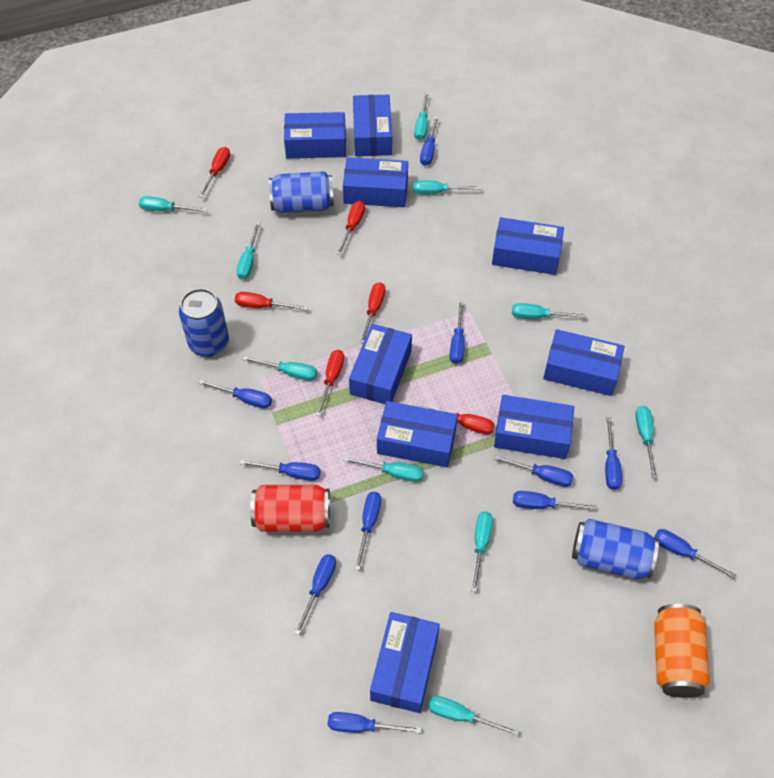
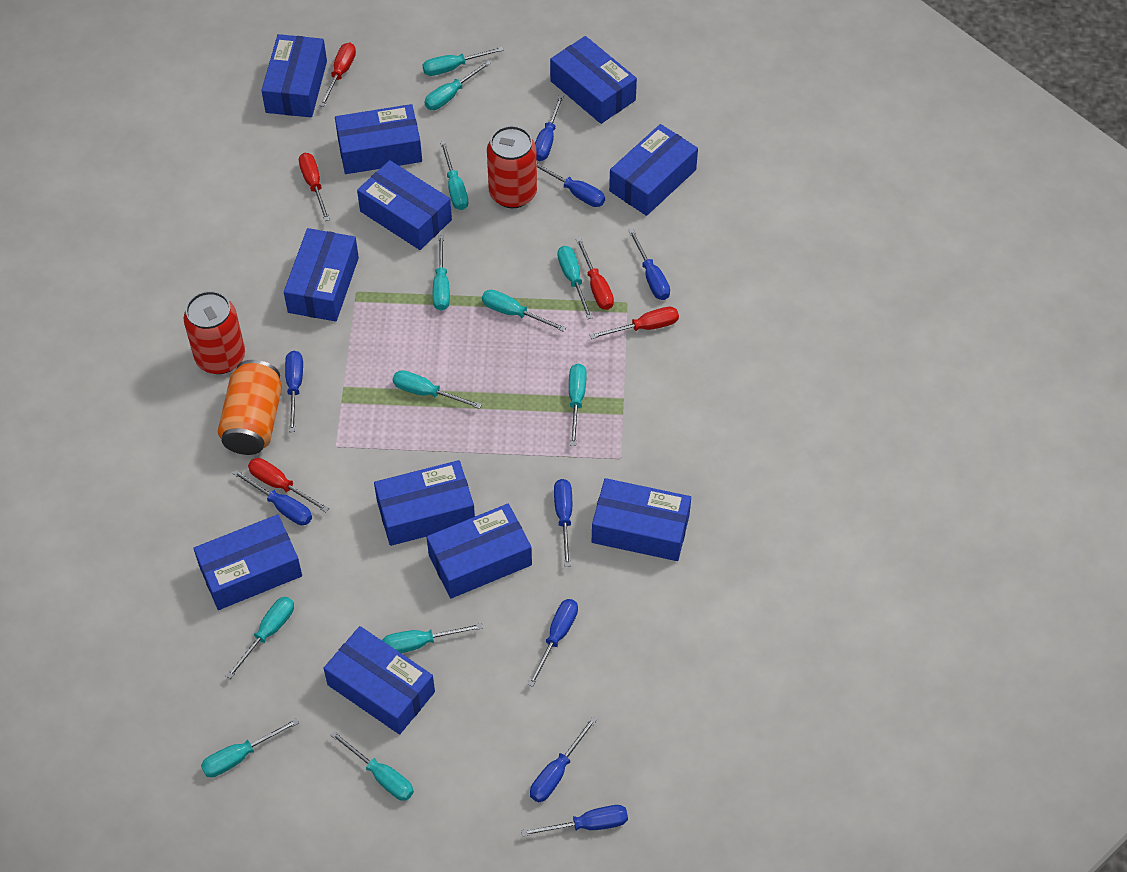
blue box: [284,112,346,159] [343,157,408,207] [349,324,412,404] [353,95,392,156] [370,612,440,713] [377,401,458,467] [492,217,564,275] [494,395,574,459] [543,329,625,396] = 9 -> [193,514,302,610] [261,34,327,117] [284,228,359,322] [324,626,435,735] [335,104,422,174] [357,160,452,250] [374,460,475,546] [427,504,532,599] [550,36,637,124] [592,478,691,561] [609,124,698,216] = 11
blue can: [179,289,229,357] [269,171,334,213] [572,519,659,579] = 3 -> none = 0
blue screwdriver: [198,380,272,409] [240,460,321,481] [294,554,336,635] [328,712,421,733] [355,492,381,570] [420,116,439,166] [450,300,465,364] [493,455,574,487] [513,491,597,510] [605,417,622,490] [654,529,736,579] = 11 -> [232,470,312,525] [285,351,303,432] [521,805,628,837] [528,599,578,687] [530,716,597,802] [535,94,564,161] [537,163,605,207] [554,479,572,567] [628,229,670,300] = 9
red can: [250,485,330,532] = 1 -> [184,291,245,374] [487,126,537,208] = 2
red screwdriver: [198,147,230,197] [235,292,308,310] [316,350,344,416] [337,201,365,255] [360,282,385,343] [418,404,495,435] = 6 -> [248,458,329,512] [299,153,330,221] [320,43,356,107] [576,237,614,310] [590,307,679,339] = 5
turquoise screwdriver: [139,196,207,212] [236,222,260,279] [242,356,317,381] [343,457,423,482] [413,180,482,194] [414,92,429,140] [428,696,519,736] [471,512,493,592] [512,303,587,319] [635,406,657,478] = 10 -> [201,718,299,777] [226,597,294,679] [330,731,414,801] [382,623,483,653] [393,370,482,409] [422,47,504,76] [424,60,491,110] [433,235,450,311] [440,141,468,210] [482,290,566,332] [557,246,593,319] [569,364,587,446] = 12

